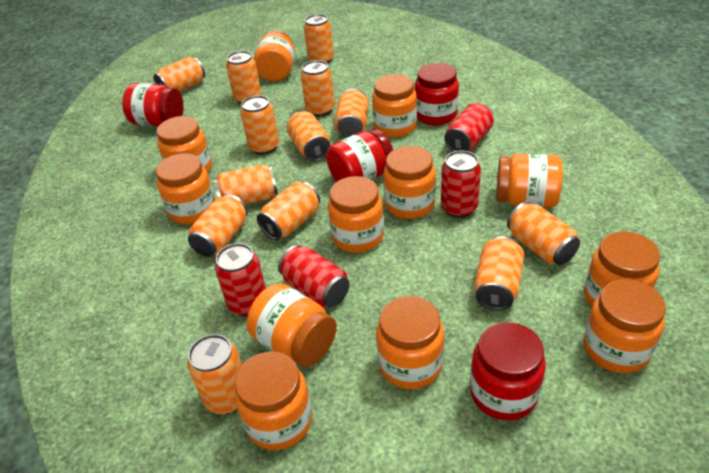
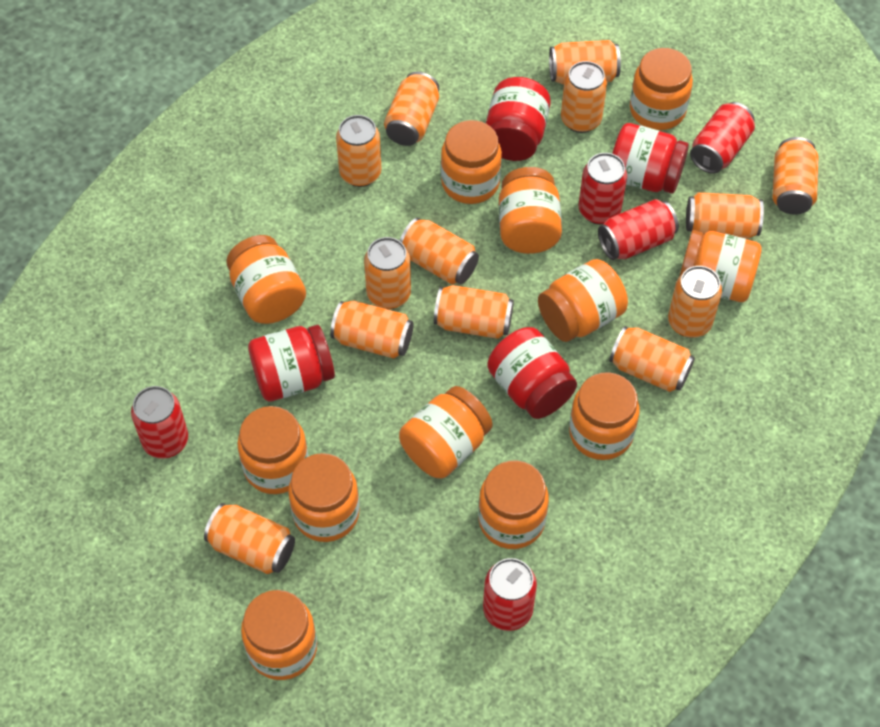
red can: [215,243,266,316] [278,245,350,307] [441,151,481,218] [445,103,494,152] = 4 -> [131,386,188,458] [483,558,537,631] [579,153,627,225] [598,199,679,260] [690,102,755,174] = 5

